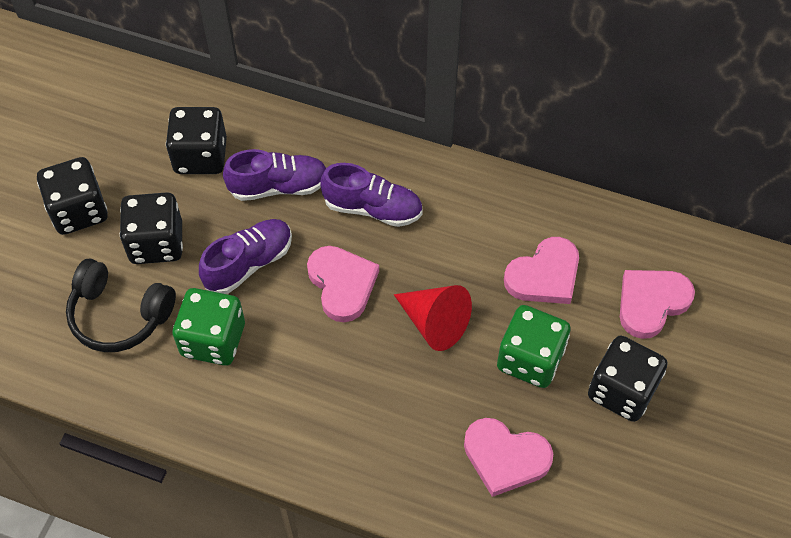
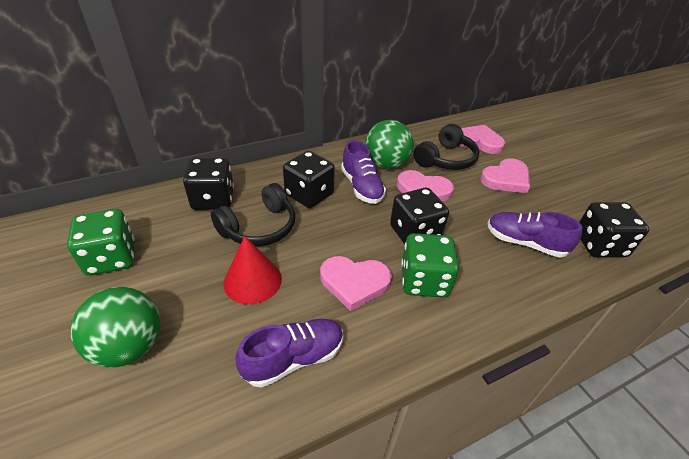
black headphones: [66,258,176,352] = 1 -> [211,183,295,246] [413,124,479,170] = 2
green ball: none = 0 -> [71,287,160,368] [365,120,414,169] = 2

